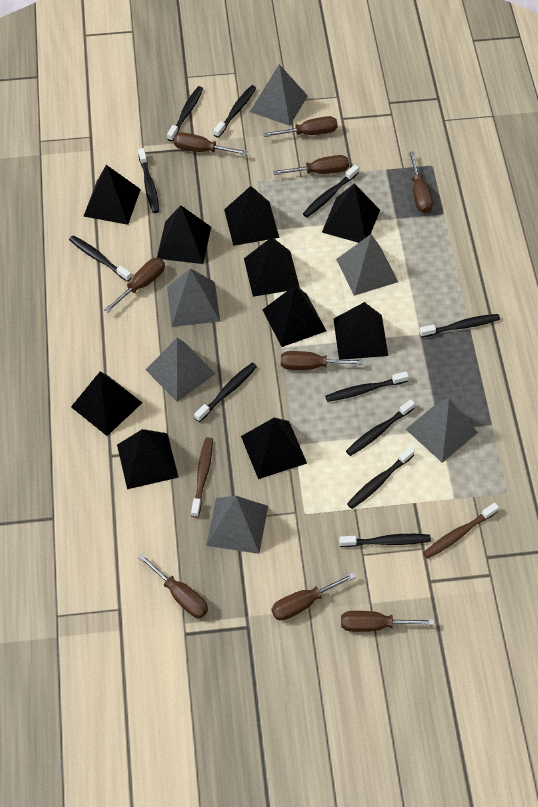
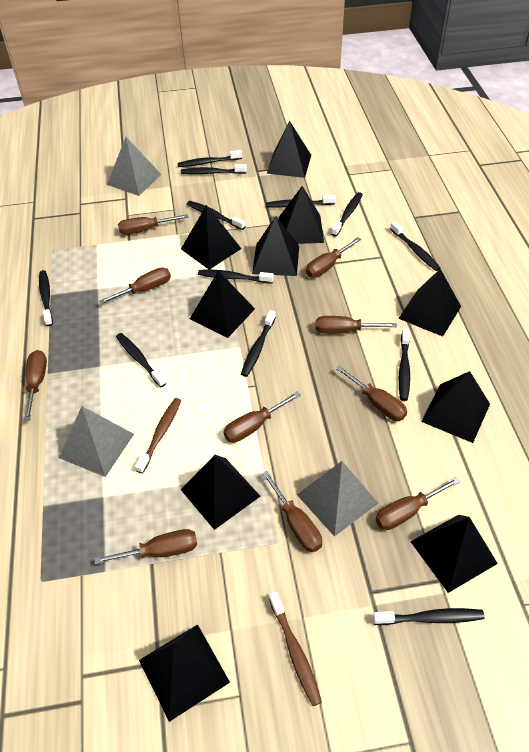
black toothbrush: [69,235,132,282] [138,148,159,213] [167,86,203,142] [194,363,257,422] [214,85,256,138] [303,165,359,217] [325,371,409,402] [339,534,431,547] [346,399,415,456] [347,447,415,509] [419,314,500,337] = 11 -> [39,270,53,326] [116,333,166,387] [177,150,242,167] [181,164,247,174] [187,201,245,230] [198,270,274,284] [241,310,276,377] [266,195,336,208] [331,192,363,237] [373,608,485,625] [390,221,441,271] [399,329,410,401] = 12
brown screwdriver: [104,258,165,313] [138,554,208,618] [173,133,248,155] [264,116,338,137] [271,572,356,621] [273,155,349,175] [281,351,364,370] [341,611,434,632] [409,151,433,213] = 9 -> [24,350,47,421] [95,529,197,564] [99,268,171,304] [118,214,188,235] [223,392,301,443] [262,471,322,552] [306,237,361,278] [316,316,397,334] [336,365,407,421] [375,477,460,530] = 10
grey pyramid: [146,338,216,402] [167,268,220,327] [206,496,268,554] [250,64,308,126] [336,234,398,296] [406,398,478,463] = 6 -> [59,406,134,477] [107,137,162,196] [297,461,378,537] = 3

